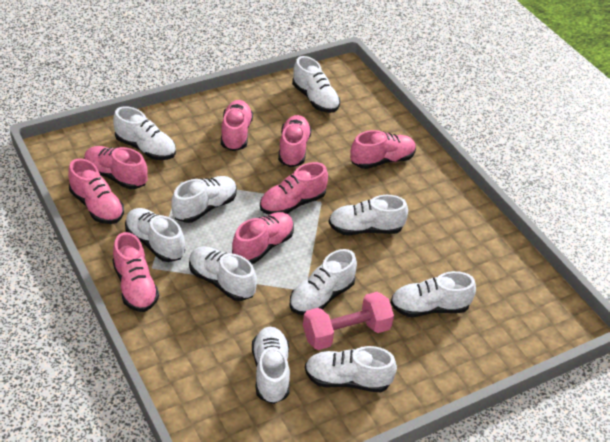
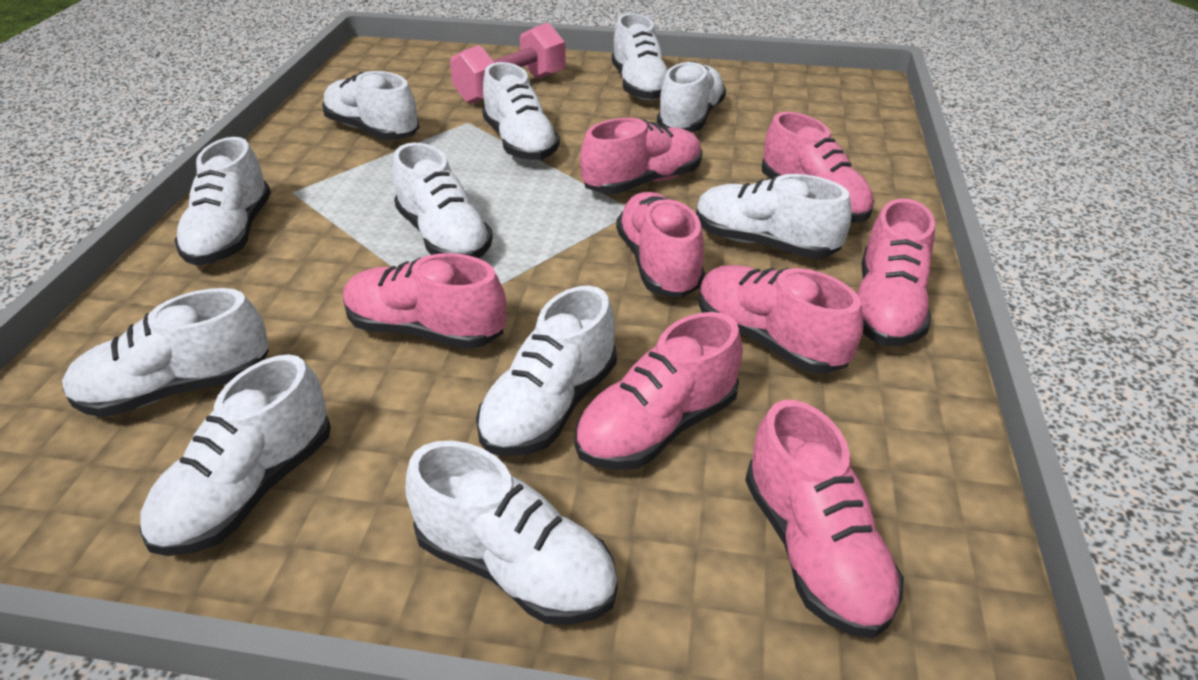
white shoe: [113,106,176,160] [125,208,185,262] [171,176,237,223] [189,246,257,301] [252,327,290,404] [290,249,357,315] [292,56,340,113] [305,346,397,392] [329,195,408,235] [391,271,476,317] = 10 -> [62,288,269,417] [140,354,331,556] [174,137,271,265] [322,71,419,140] [393,143,493,258] [406,441,618,625] [476,286,617,456] [482,62,560,160] [612,13,668,100] [657,61,726,132] [696,174,851,259] = 11

